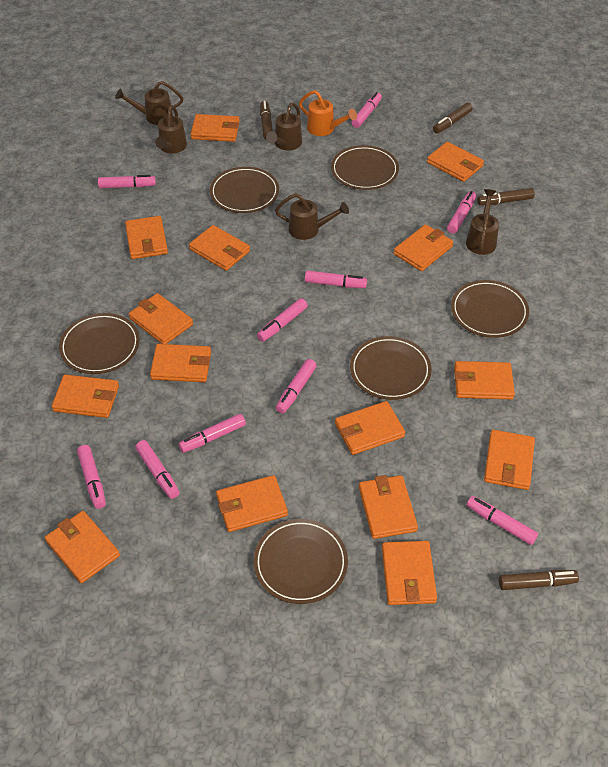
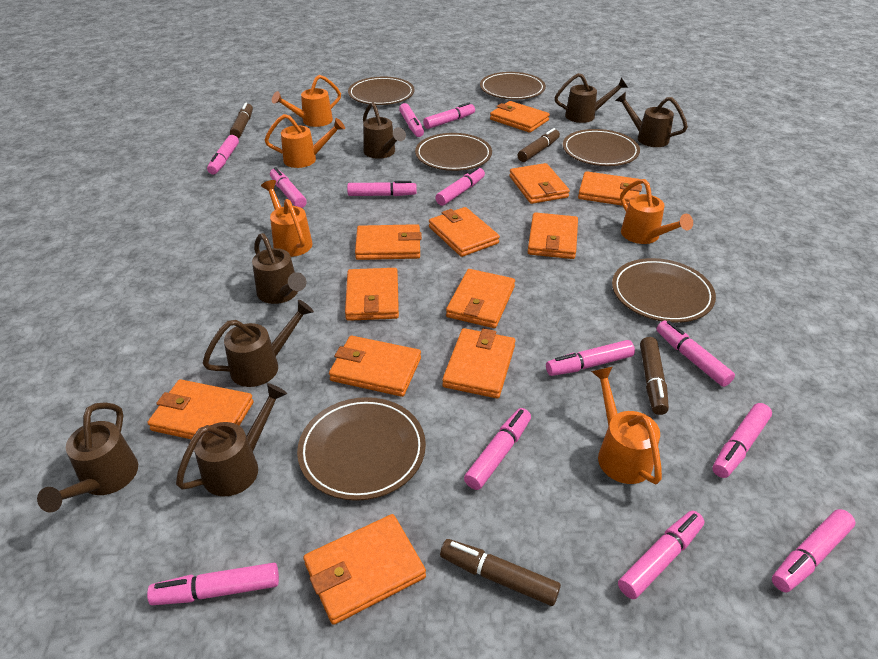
brown watering can: [115,81,183,125] [156,105,187,153] [266,103,302,150] [275,193,349,240] [466,189,499,255] = 5 -> [37,402,138,513] [176,383,287,496] [202,300,314,387] [252,233,306,304] [363,102,406,159] [555,73,628,123] [615,92,688,147] = 7
orange wallet: [45,511,120,583] [52,374,119,418] [125,216,168,259] [129,293,193,344] [150,344,211,382] [189,225,250,271] [191,114,240,142] [216,475,288,532] [335,401,405,455] [359,475,418,539] [382,541,437,605] [394,224,453,271] [427,142,484,182] [454,361,515,399] [484,430,535,490] = 15 -> [148,379,254,439] [304,514,426,625] [329,336,421,397] [345,268,399,321] [355,224,422,260] [429,207,500,257] [442,328,515,398] [446,269,515,328] [490,101,550,133] [509,163,570,204] [528,212,578,259] [578,171,642,206] = 12
orange watering can: [299,90,357,136] = 1 -> [261,180,313,257] [265,114,345,168] [272,75,341,127] [591,367,662,484] [620,179,693,244] = 5
pink marker: [77,445,106,509] [98,175,156,188] [135,440,180,499] [179,413,246,453] [257,298,308,342] [276,359,317,414] [305,271,367,288] [351,92,382,128] [447,191,476,233] [467,496,538,545] = 10 -> [147,563,279,605] [207,135,239,174] [270,167,307,208] [347,181,417,196] [399,103,424,137] [423,103,475,129] [435,167,485,206] [464,408,531,490] [546,340,635,376] [618,511,704,599] [656,320,735,387] [712,403,772,478] [772,509,855,592] = 13

